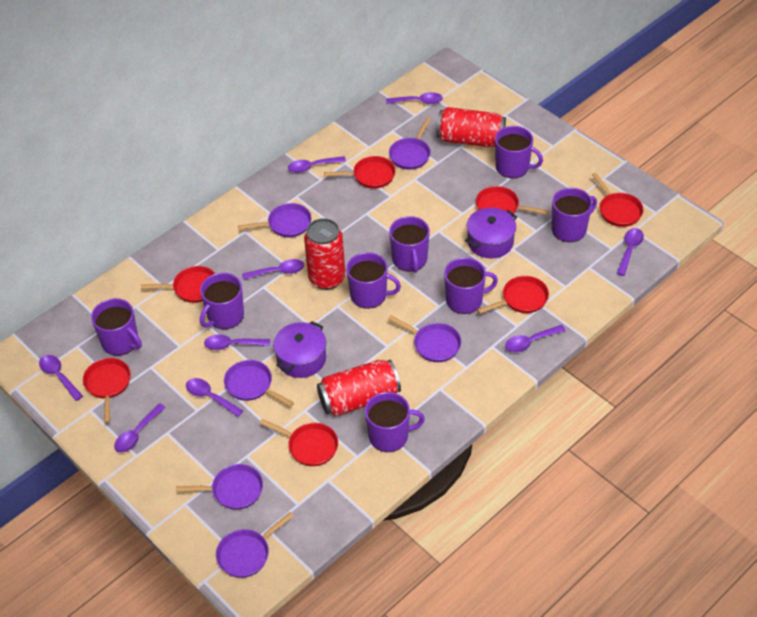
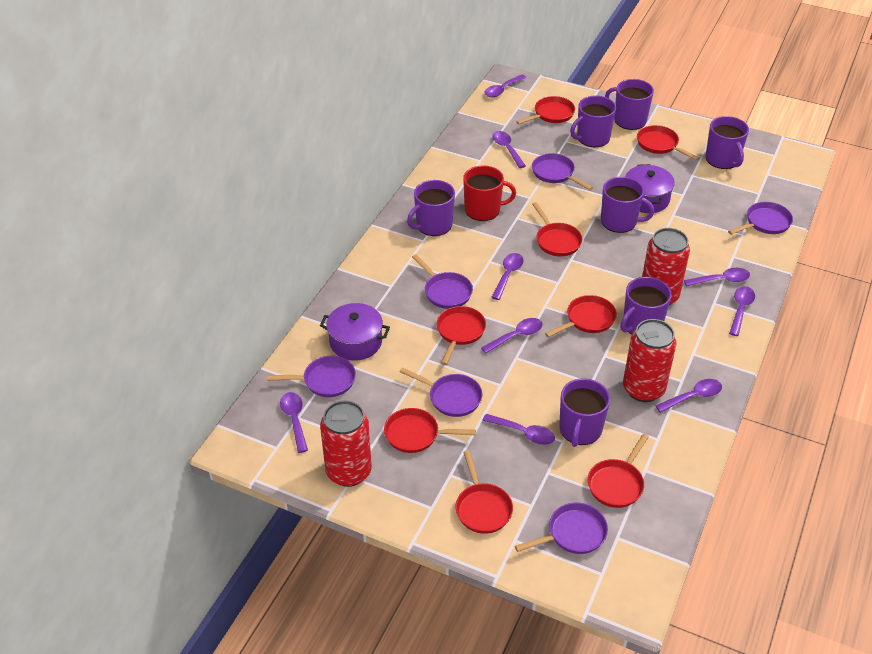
purple mug: [91,298,142,356] [200,273,244,329] [346,252,401,309] [365,392,425,452] [389,216,430,273] [444,257,498,314] [495,126,543,178] [551,188,597,242] = 8 -> [407,180,455,236] [559,378,610,447] [570,96,616,147] [601,177,654,233] [605,79,654,130] [620,277,672,334] [705,116,749,169] = 7
red mug: none = 0 -> [463,165,516,221] = 1
red pan: [83,358,131,423] [141,266,215,303] [259,419,338,466] [324,156,396,189] [476,186,548,215] [477,276,549,314] [592,172,643,227] = 7 -> [384,408,476,453] [436,306,486,365] [456,450,513,534] [516,96,575,124] [532,202,583,256] [545,295,617,338] [588,433,649,508] [637,125,699,160] = 8

